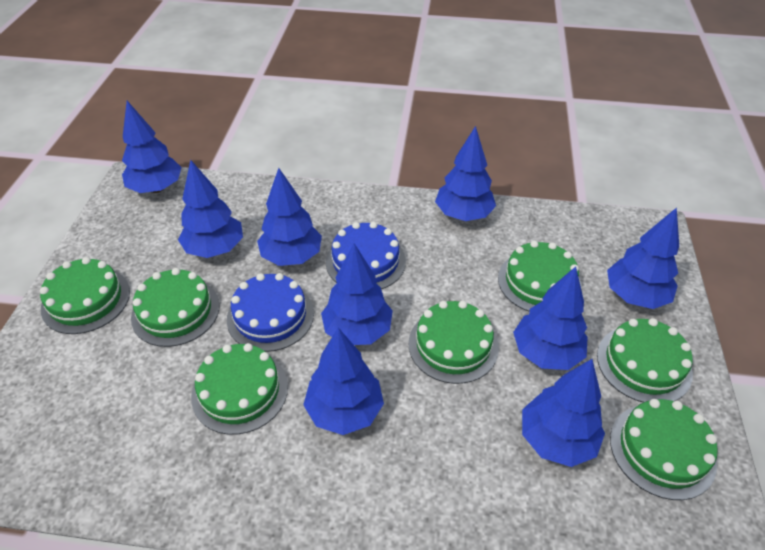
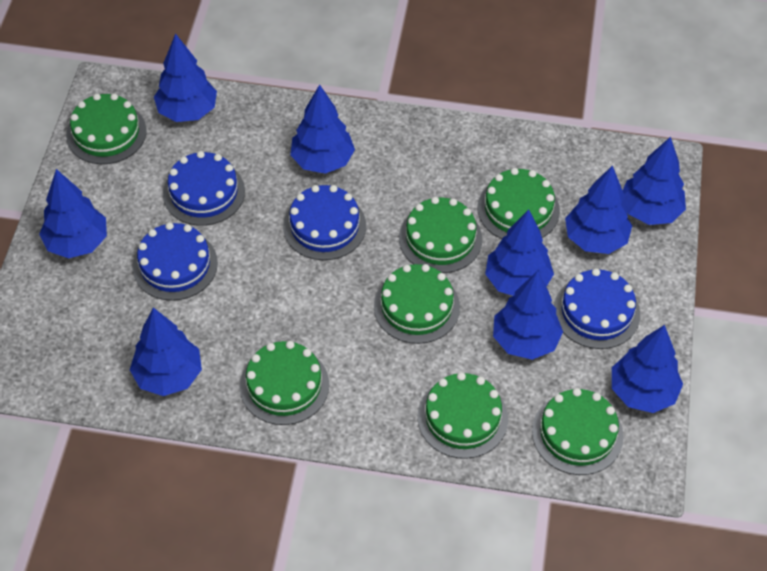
blue cake: [227,273,314,352] [326,222,406,289] = 2 -> [132,222,218,301] [163,151,245,226] [283,185,366,260] [554,268,640,349] = 4

